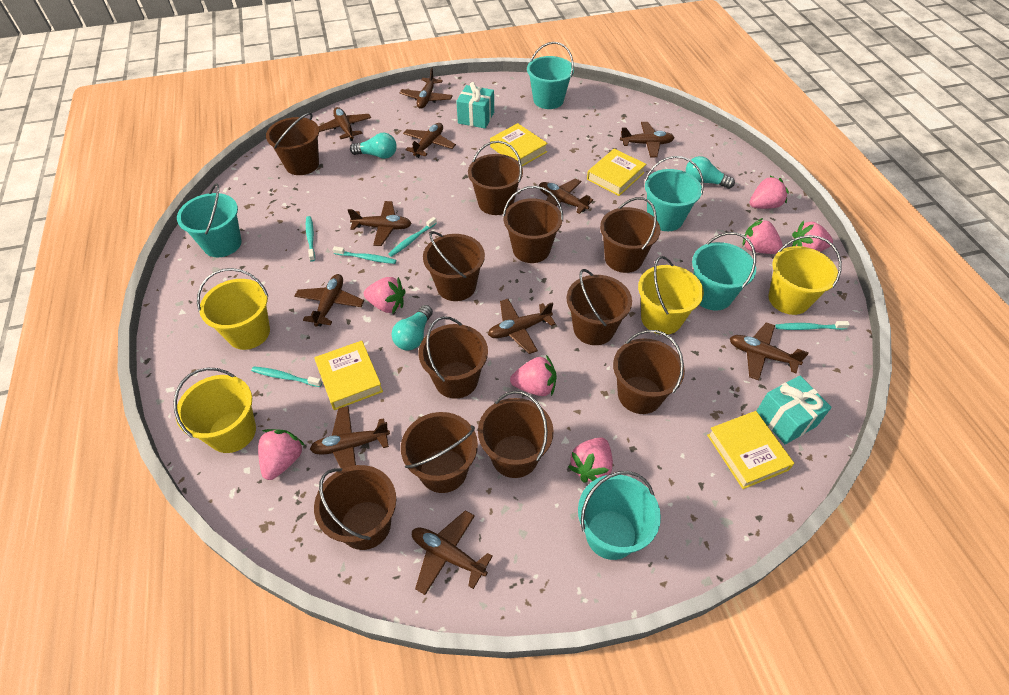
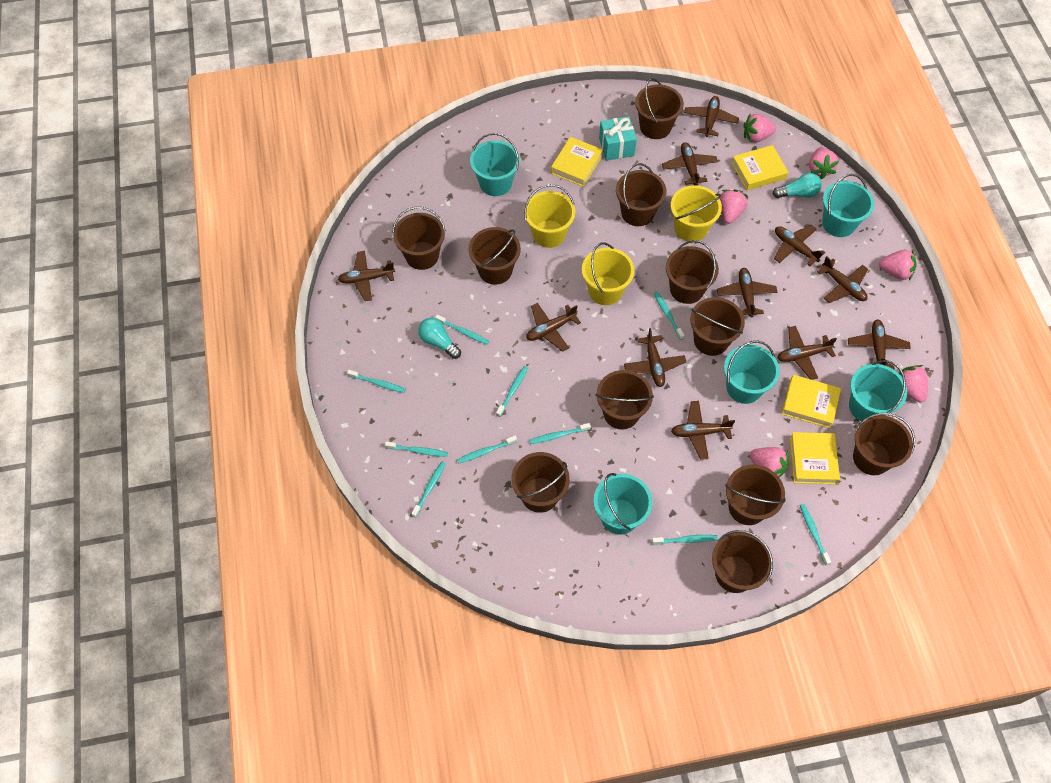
pink strawberry: [258,429,305,480] [364,277,406,314] [510,355,557,396] [568,437,613,483] [743,218,783,254] [750,176,789,209] [792,221,833,252] = 7 -> [719,189,748,224] [743,114,776,143] [750,447,789,478] [809,147,840,179] [879,250,917,280] [899,365,928,402] = 6
turquoise gift: [456,82,494,129] [757,376,832,444] = 2 -> [599,116,637,161] = 1
turquoise light bulb: [350,133,397,159] [392,305,433,350] [686,156,735,189] = 3 -> [418,318,461,359] [773,173,822,198] = 2
turquoise toothbrush: [251,366,322,387] [306,216,315,261] [333,246,396,264] [388,217,437,257] [775,321,850,330] = 5 -> [347,370,406,393] [385,441,448,457] [411,462,446,518] [435,315,489,345] [457,436,517,464] [496,366,528,417] [529,423,591,444] [652,535,718,545] [654,291,685,340] [800,504,831,565] = 10
yellow bucket: [173,368,256,453] [197,268,270,350] [638,256,704,335] [768,235,842,315] = 4 -> [524,184,575,248] [582,243,635,305] [671,185,722,241] = 3

